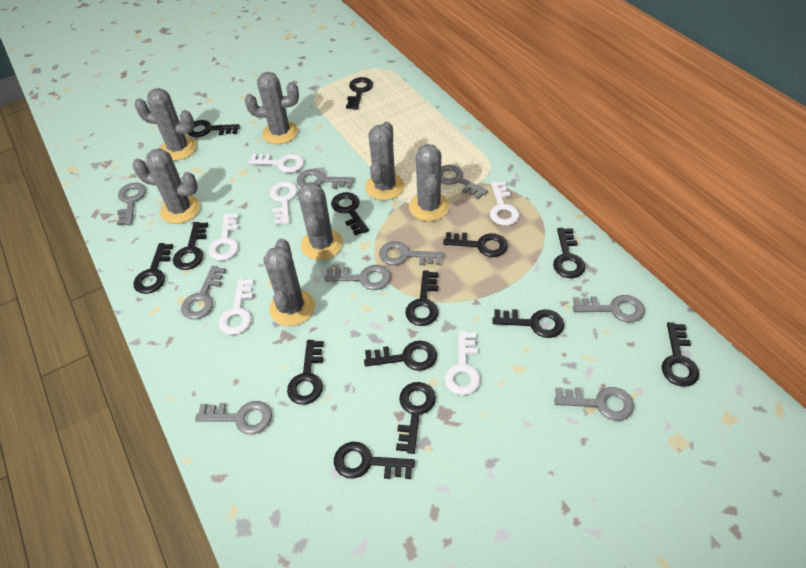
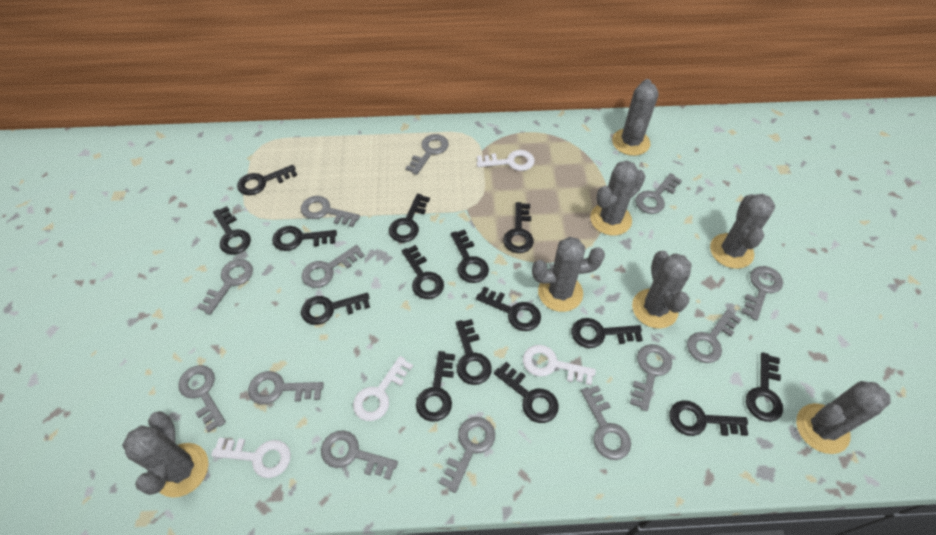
black key: [133,243,173,294] [173,222,208,270] [187,120,240,137] [287,340,324,405] [331,192,369,236] [334,442,415,479] [346,77,373,109] [364,341,437,371] [396,382,436,454] [405,270,438,326] [443,232,508,257] [492,309,564,338] [553,228,585,278] [662,322,699,387] = 14 -> [213,206,251,255] [237,165,297,195] [272,226,337,251] [301,293,370,325] [389,193,430,242] [402,245,444,299] [416,351,455,422] [451,229,489,283] [456,319,492,385] [476,287,541,331] [494,362,559,423] [503,202,534,253] [572,318,643,348] [669,400,748,436] [746,352,783,422] = 15
grey key: [117,183,146,225] [181,266,226,319] [195,401,272,434] [297,169,354,189] [324,265,391,290] [379,241,444,265] [441,165,488,199] [554,387,634,421] [573,295,645,323] = 9 -> [178,365,226,432] [197,259,253,315] [248,371,324,405] [301,196,360,227] [302,245,365,288] [321,430,398,480] [406,134,449,175] [439,417,495,493] [581,385,631,460] [630,344,672,411] [635,173,682,214] [687,309,742,363] [741,266,783,320] = 13
white key: [208,213,239,261] [218,279,254,335] [248,154,304,173] [270,181,298,225] [445,331,480,395] [490,181,520,226] = 6 -> [211,438,291,478] [353,356,413,421] [477,150,535,171] [523,345,596,385] = 4

